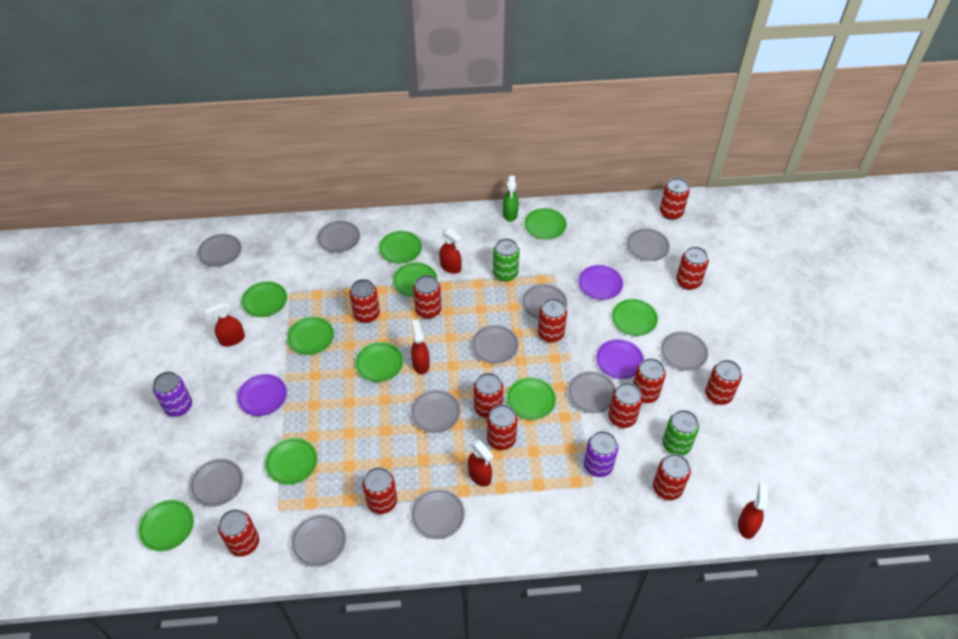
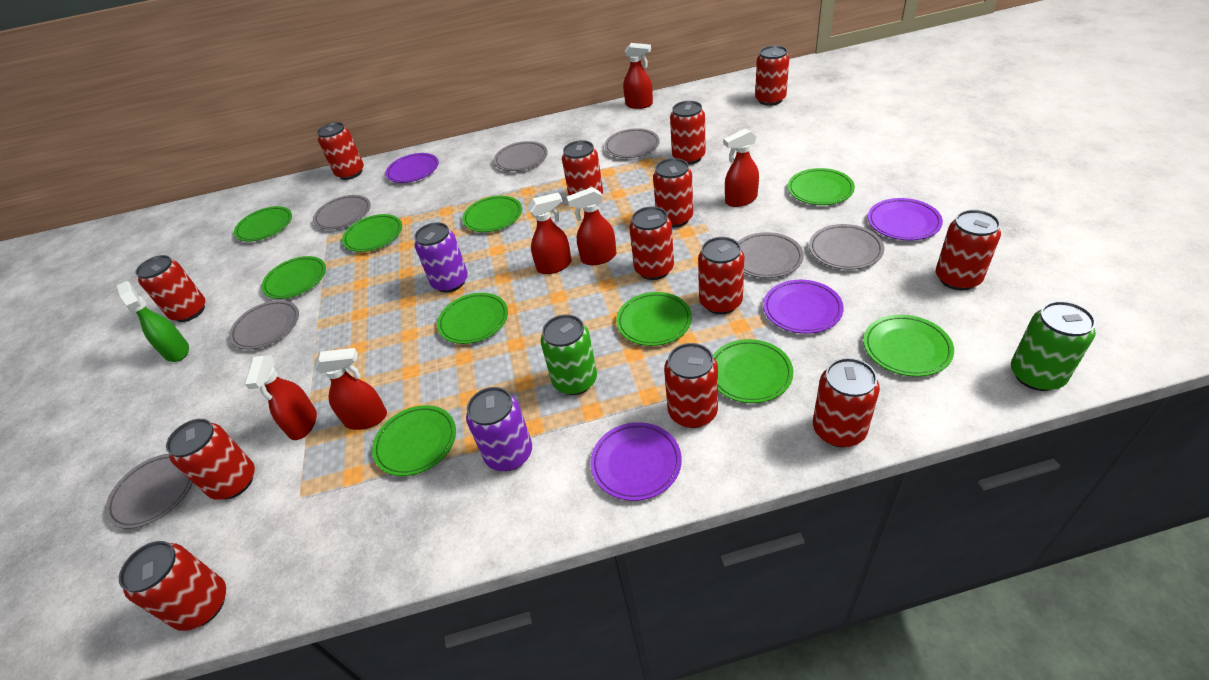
grey plate: [189,458,243,507] [197,234,242,267] [291,514,346,567] [317,220,360,253] [410,390,460,433] [411,489,465,539] [471,325,519,364] [522,284,567,319] [568,371,616,413] [626,228,670,261] [660,331,709,371] = 11 -> [105,454,193,529] [229,300,299,350] [313,195,371,230] [494,141,548,171] [604,128,660,158] [738,232,804,278] [809,224,884,270] = 7
purple plate: [237,374,287,416] [578,265,623,300] [596,339,644,379] = 3 -> [385,153,439,183] [590,422,682,501] [763,280,844,334] [868,198,943,241] = 4
red spray bottle: [205,302,245,346] [411,320,430,374] [439,228,462,274] [468,440,494,486] [738,482,768,539] = 5 -> [245,355,317,440] [313,348,387,430] [527,193,571,274] [566,187,616,265] [623,43,653,109] [724,129,759,207] = 6

